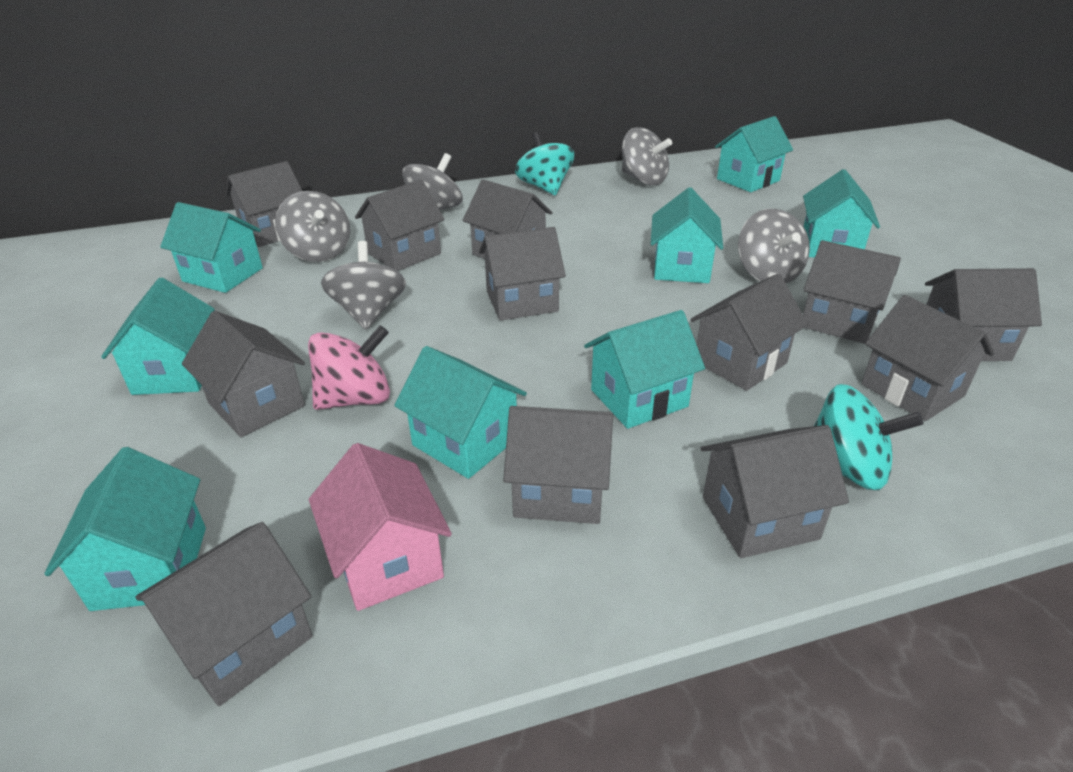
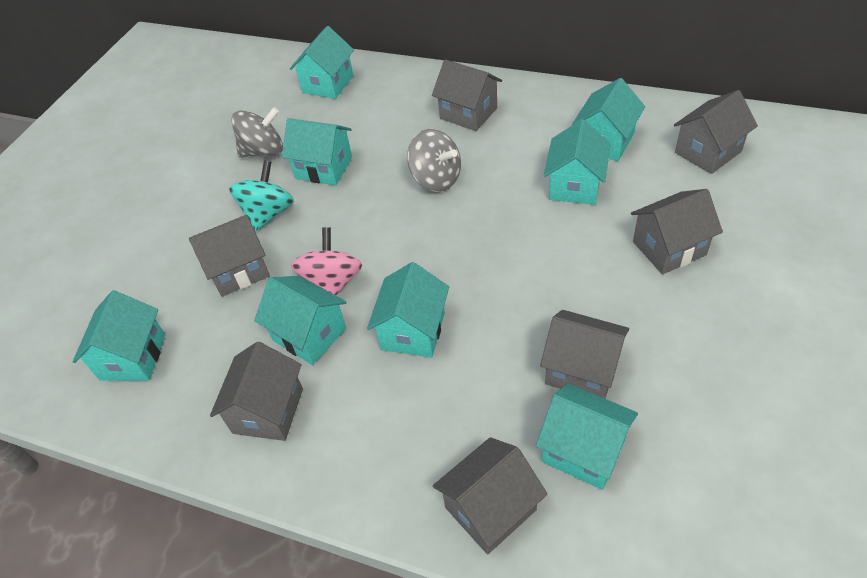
grey house: [135,522,313,706] [182,311,305,437] [225,161,302,247] [355,180,445,271] [463,179,553,259] [479,227,566,321] [503,406,613,524] [690,274,808,391] [700,425,849,558] [803,240,901,344] [861,295,994,421] [925,268,1042,361] = 12 -> [189,215,270,297] [210,342,303,441] [432,59,502,131] [433,437,547,554] [540,310,629,399] [631,189,723,274] [674,90,758,174] = 7
grey spinning top: [275,191,350,262] [321,241,406,330] [402,153,463,210] [622,127,672,185] [738,209,810,283] = 5 -> [231,107,283,158] [407,129,461,192] = 2
pink house: [309,443,452,611] = 1 -> none = 0
turquoise spinning top: [515,132,574,195] [814,384,924,490] = 2 -> [229,160,294,232] = 1

